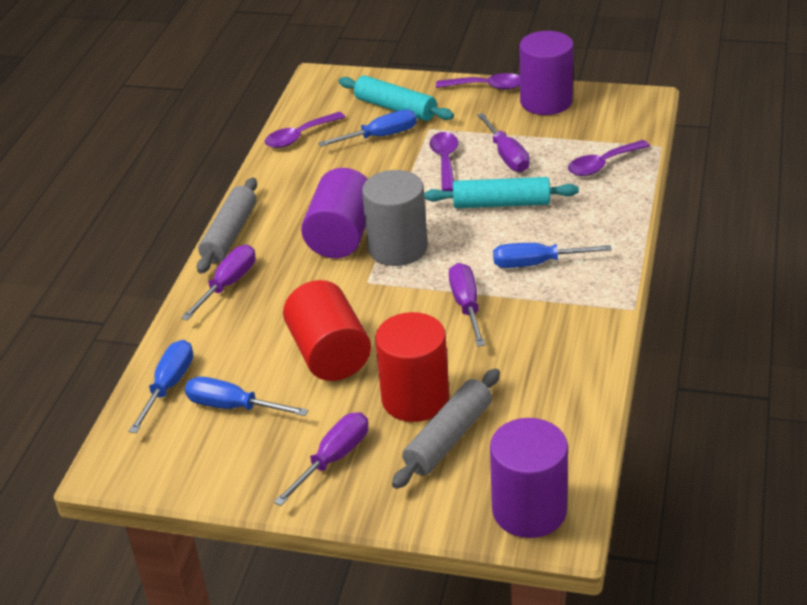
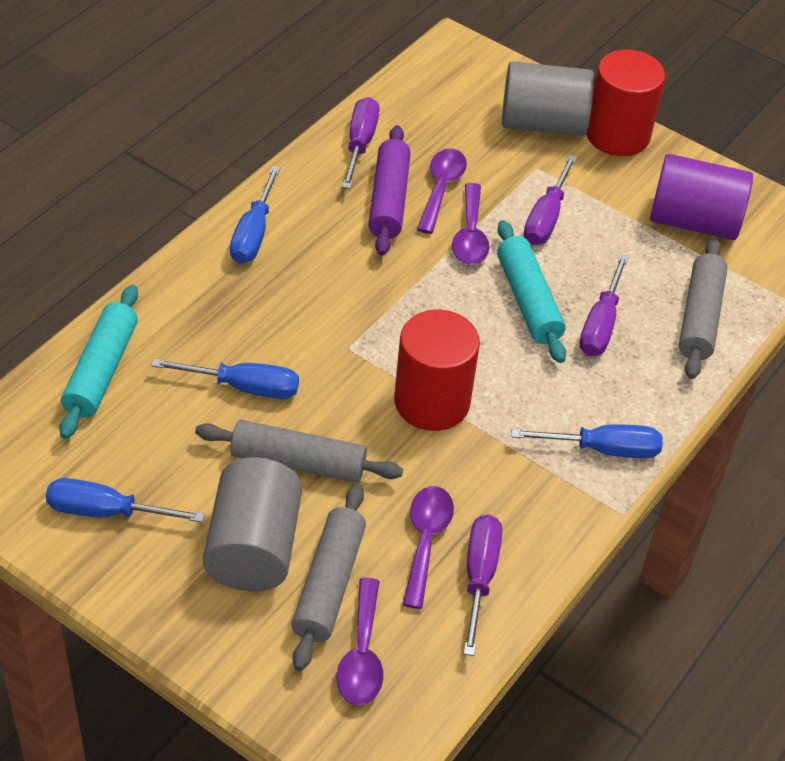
grey cylinder: [362,170,428,266] = 1 -> [203,457,302,591] [502,61,594,136] = 2
grey rolling pin: [197,178,257,274] [392,368,500,489] = 2 -> [195,420,403,483] [292,484,366,671] [679,238,728,379] = 3
purple cylinder: [301,168,368,258] [490,418,568,538] [520,31,574,115] = 3 -> [650,154,753,240] = 1
purple rolling pin: none = 0 -> [368,125,411,256] = 1

